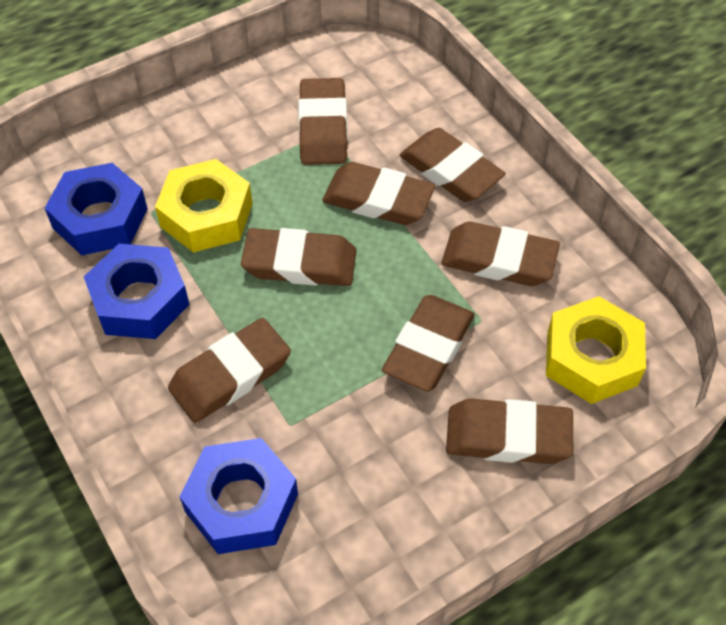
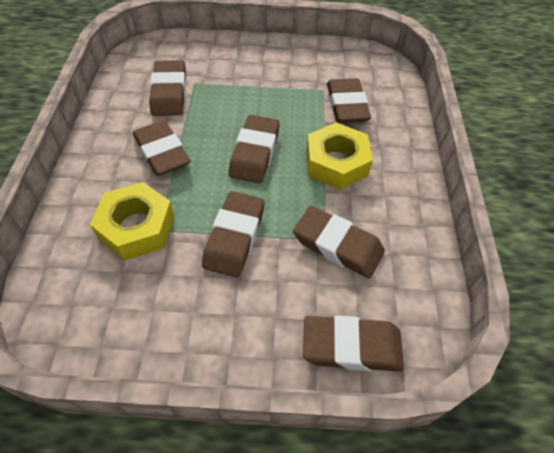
blue nut: [45,163,148,255] [84,244,190,339] [179,438,298,554] = 3 -> none = 0
brown eraser: [168,318,291,423] [241,228,357,286] [298,78,348,165] [322,162,435,225] [382,295,475,392] [400,128,506,202] [441,221,560,286] [446,398,573,464] = 8 -> [133,120,191,176] [149,60,186,116] [202,191,264,278] [229,115,280,183] [293,206,385,278] [303,315,404,372] [327,78,371,123] = 7

